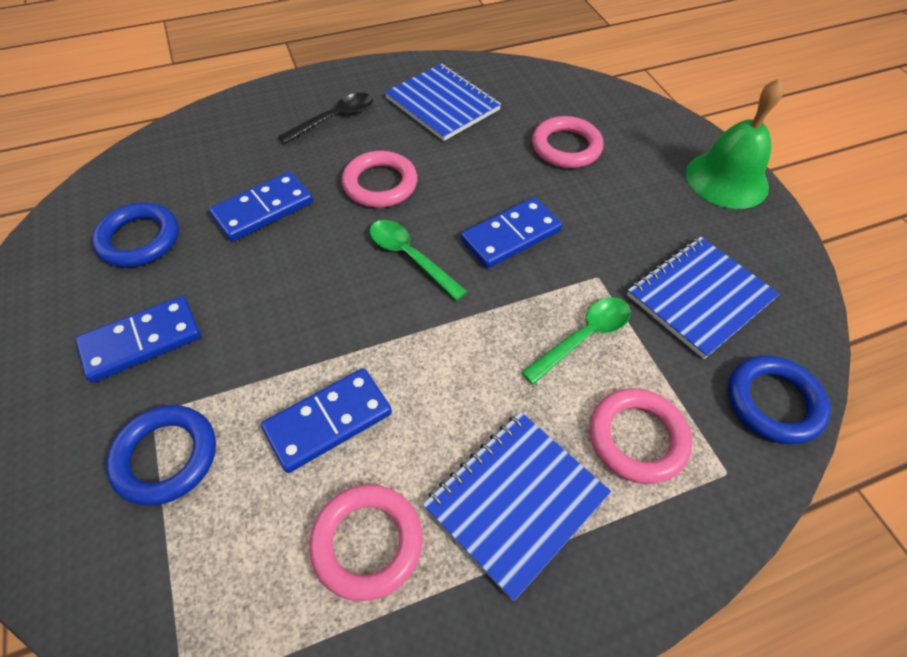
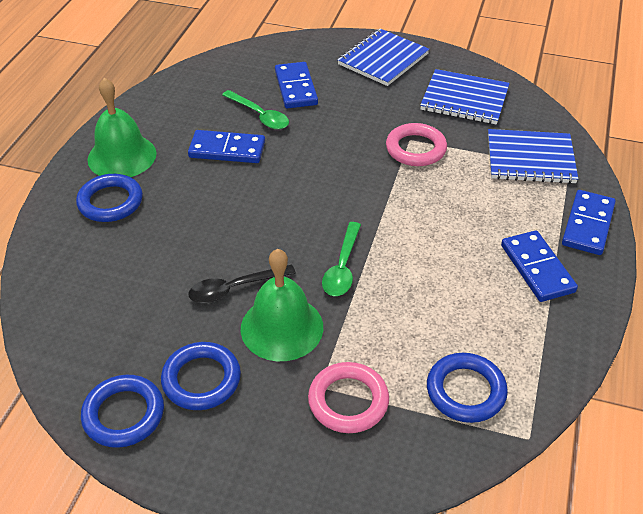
blue ring: [92,202,179,267] [106,405,216,505] [728,355,831,445] = 3 -> [76,174,143,222] [81,375,164,448] [161,342,241,410] [427,353,508,423] = 4
green bell: [686,79,784,209] = 1 -> [87,78,156,177] [241,249,323,361] = 2
pink ring: [309,484,423,601] [342,151,417,208] [532,116,603,168] [590,388,692,484] = 4 -> [308,362,389,433] [386,123,447,166] = 2

